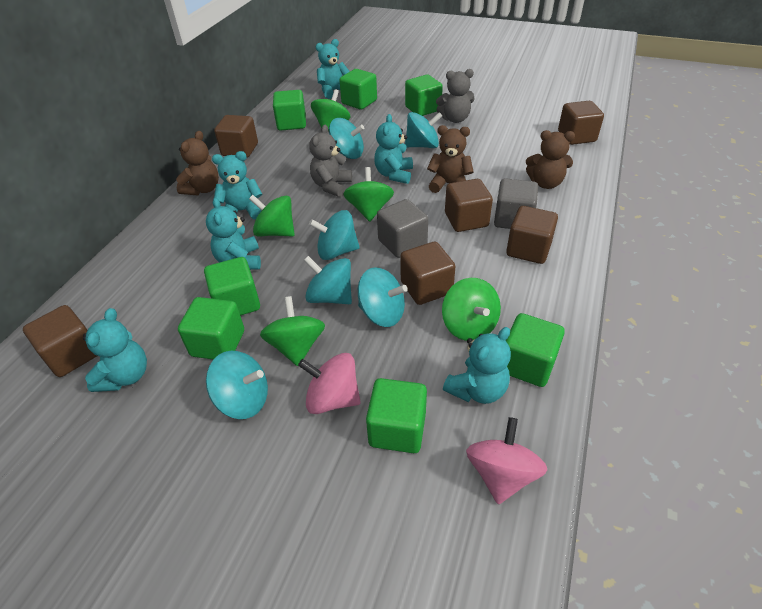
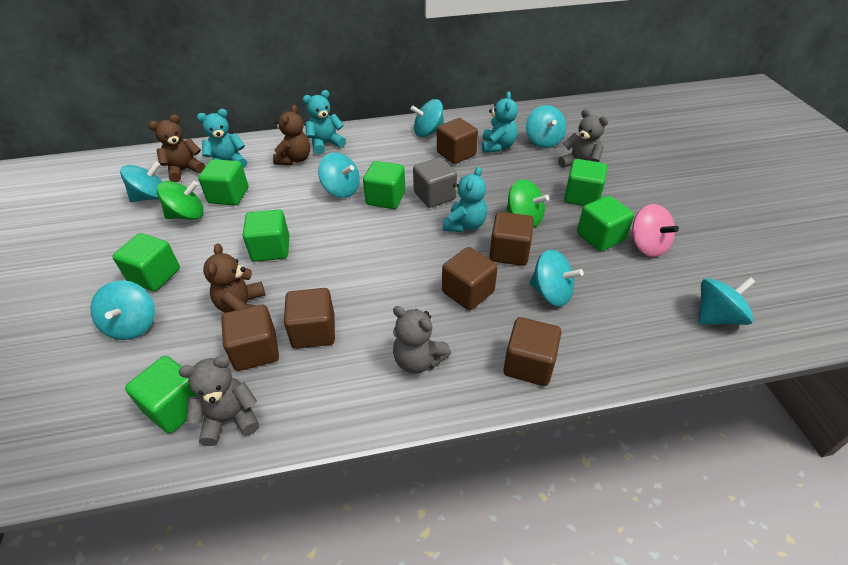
green spinning top: [249,195,295,236] [260,296,325,366] [311,89,351,131] [343,167,394,222] [442,278,501,341] = 5 -> [157,181,204,220] [506,179,549,228] = 2
grey cube: [377,199,428,258] [494,178,538,229] = 2 -> [413,157,457,208] = 1
grey teddy bear: [309,125,352,197] [436,69,475,123] = 2 -> [179,356,259,446] [393,306,451,374] [558,109,608,168] = 3
pink spinning top: [298,353,361,414] [466,417,547,504] = 2 -> [631,204,679,257] = 1
turquoise spinning top: [206,351,268,419] [304,256,352,304] [309,210,360,260] [329,118,364,159] [358,267,408,327] [405,112,442,148] = 6 -> [90,280,155,340] [120,162,162,202] [318,152,360,198] [411,99,444,137] [526,105,566,148] [529,250,584,306] [699,277,755,325] = 7
turquoise teddy bear: [83,308,147,392] [206,198,261,270] [212,151,263,220] [316,39,350,99] [374,114,413,184] [443,327,511,404] = 6 -> [197,109,247,168] [303,90,346,154] [443,167,487,233] [482,92,518,153] = 4

